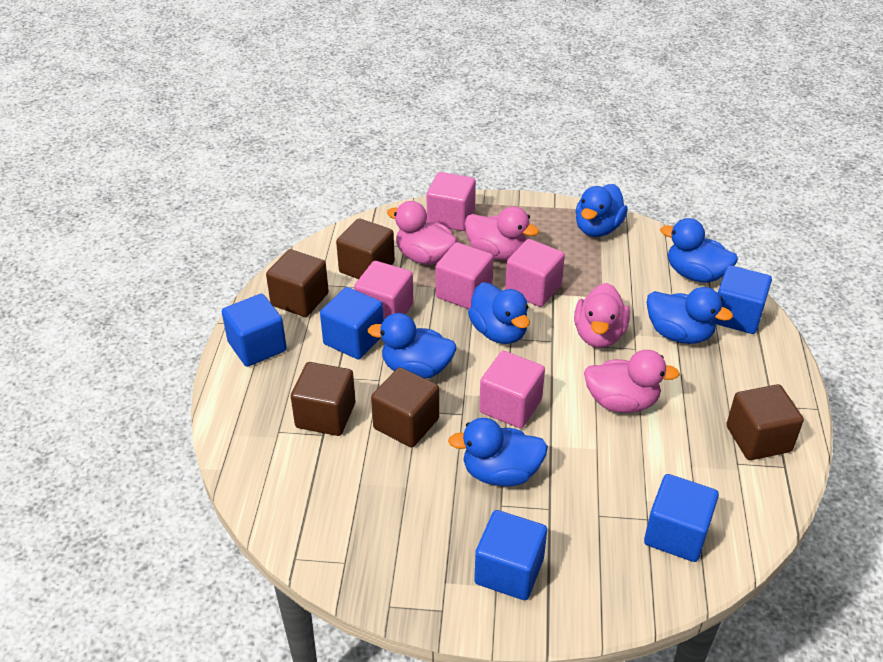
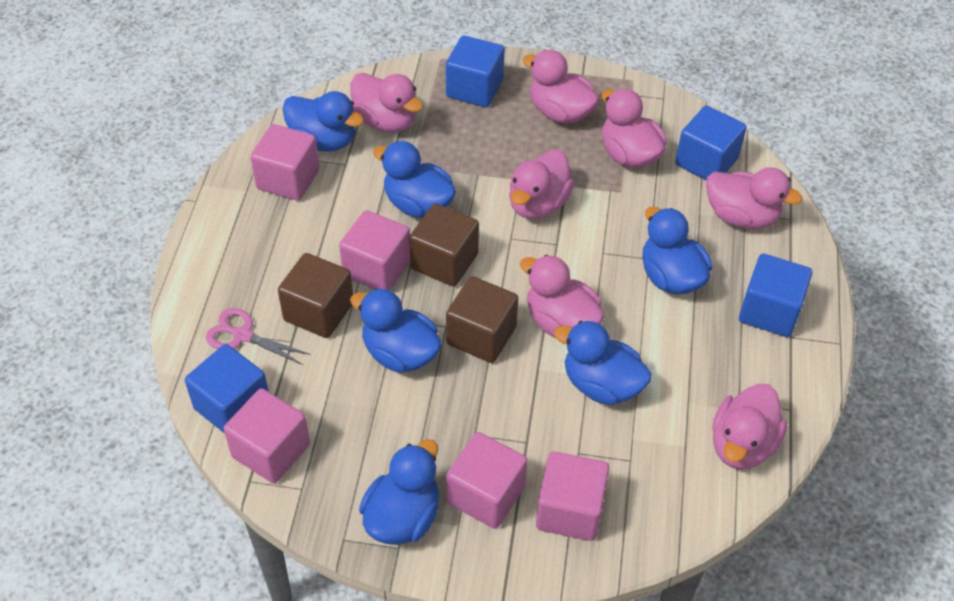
blue cube: [222,294,287,367] [320,287,384,359] [474,510,547,600] [644,474,719,562] [714,265,772,334] = 5 -> [185,344,269,434] [446,35,504,107] [675,105,747,181] [739,254,812,337] = 4
brown cube: [266,249,329,317] [291,362,355,436] [336,218,395,279] [371,367,439,447] [726,384,804,460] = 5 -> [278,253,353,338] [409,204,479,286] [446,276,518,363] = 3
pink duck: [387,201,457,265] [465,206,539,260] [574,283,630,348] [584,350,680,413] = 4 -> [350,73,423,133] [509,150,574,219] [520,255,604,338] [523,50,599,124] [602,89,667,168] [706,168,803,229] [712,384,787,470] = 7
pink scissors: none = 0 -> [206,308,311,365] = 1

